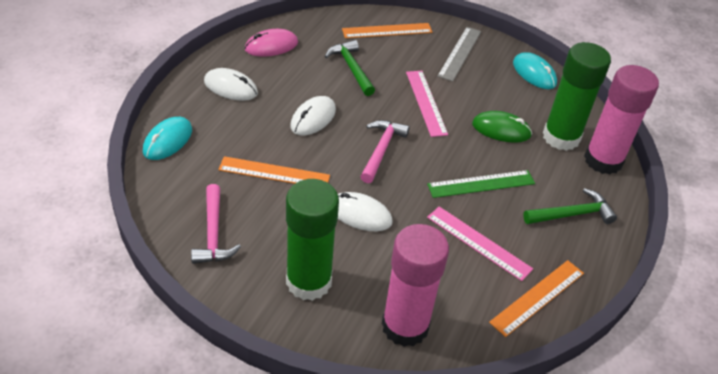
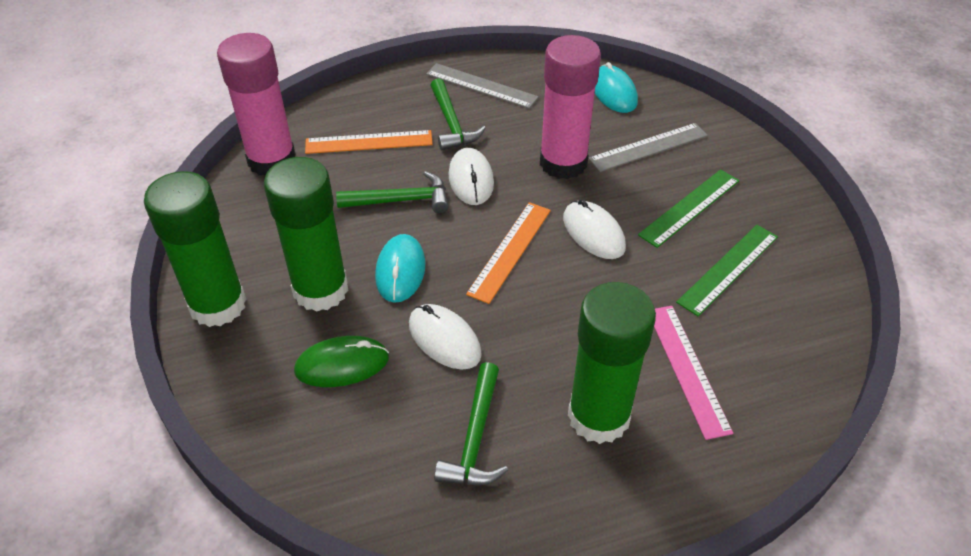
green glue stick: [286,179,339,301] [543,42,611,151] = 2 -> [144,171,246,327] [264,157,348,312] [568,282,656,444] = 3
green hammer: [325,40,375,96] [523,188,617,224] = 2 -> [336,171,449,213] [430,78,486,150] [434,362,508,485] = 3
green ruler: [427,170,535,198] = 1 -> [638,169,740,248] [676,225,778,316] = 2
grey ruler: [437,27,481,82] = 1 -> [426,63,539,109] [588,123,708,172] = 2
orange ruler: [218,156,330,184] [342,23,432,38] [489,260,584,337] = 3 -> [305,130,433,154] [466,202,551,304] = 2
pink hammer: [191,184,241,264] [360,120,410,183] = 2 -> none = 0
pink mouse: [245,29,298,57] = 1 -> none = 0
pink ruler: [406,71,448,137] [427,206,533,281] = 2 -> [654,306,733,440] = 1

